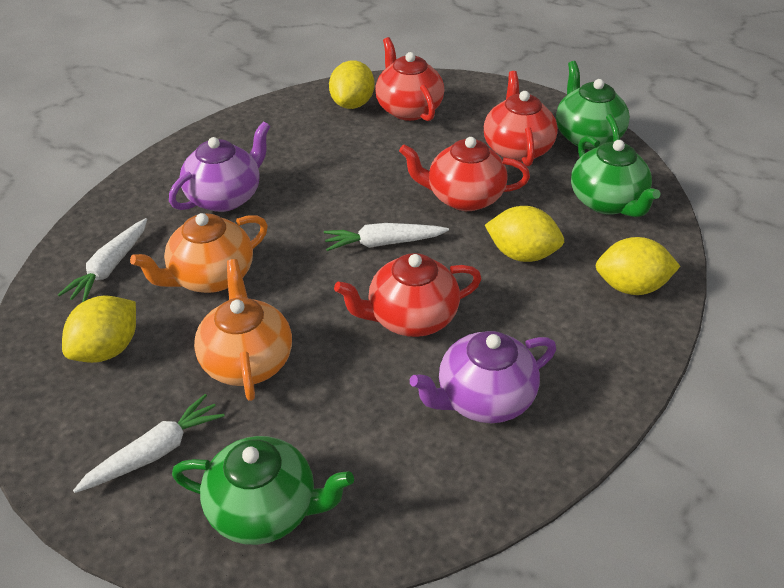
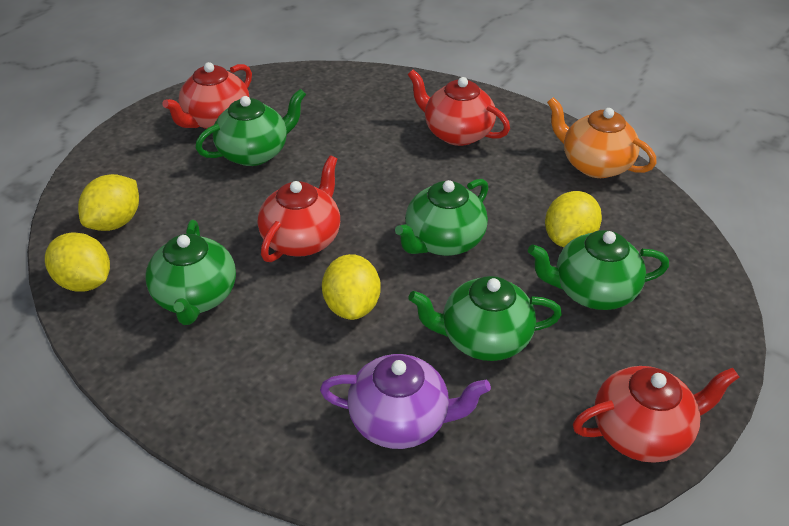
green teapot: [172,436,354,545] [556,61,630,150] [571,136,661,217] = 3 -> [146,220,236,325] [195,89,306,166] [395,179,488,256] [408,276,562,361] [528,230,669,310] = 5
orange teapot: [130,213,268,293] [194,259,292,401] = 2 -> [547,97,657,178] = 1
purple teapot: [169,121,270,212] [410,331,556,423] = 2 -> [320,354,491,449] = 1
white carrot: [58,218,147,302] [73,394,225,493] [324,223,449,251] = 3 -> none = 0

